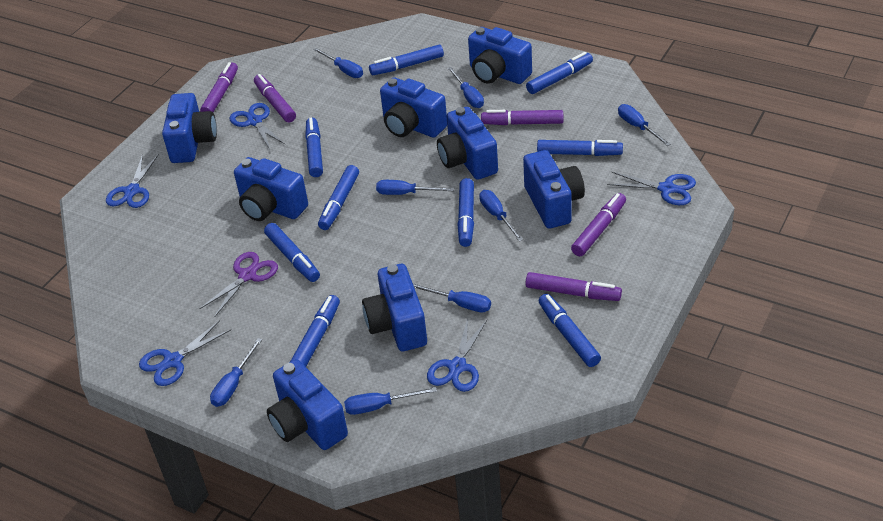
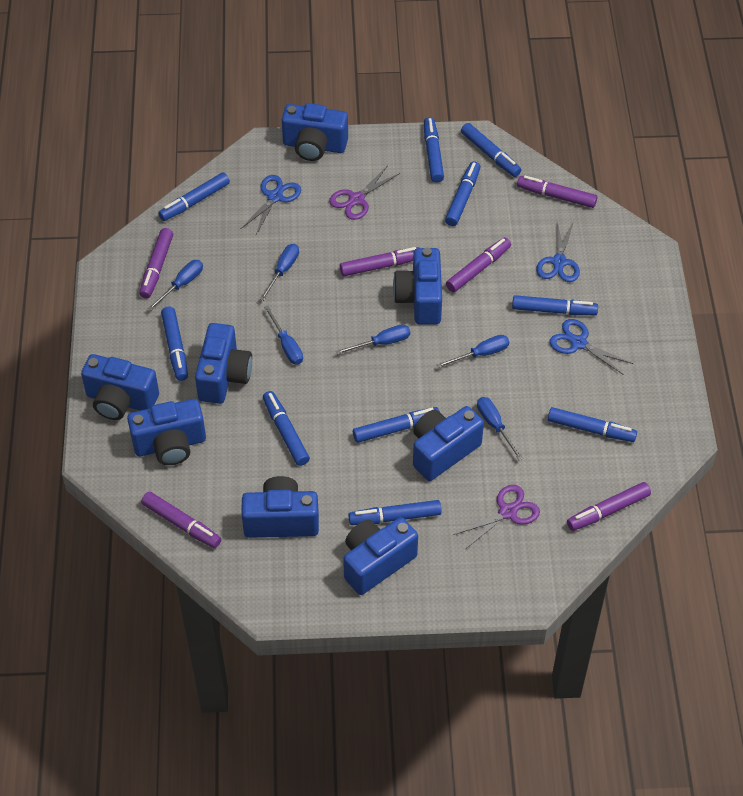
blue marker: [264,223,320,282] [290,295,340,367] [305,118,323,177] [318,165,359,230] [369,45,444,75] [458,178,474,247] [526,52,593,94] [537,140,623,156] [539,294,601,367] = 9 -> [158,172,230,221] [161,307,188,381] [263,391,310,466] [348,500,442,525] [353,407,440,443] [424,117,444,183] [445,161,480,226] [461,123,521,177] [512,295,598,315] [548,407,637,442] = 10
blue scissors: [106,154,159,208] [139,320,231,386] [230,103,286,149] [427,318,487,392] [607,172,696,205] = 5 -> [241,175,301,235] [536,221,580,282] [549,319,633,375] = 3
blue screwdriver: [210,338,262,407] [313,48,363,78] [344,387,437,415] [376,180,454,195] [413,284,491,312] [448,67,484,108] [479,190,524,241] [618,104,671,146] = 8 -> [147,260,203,311] [260,244,299,301] [264,306,303,364] [336,324,410,355] [437,335,509,368] [477,397,523,460] = 6
purple marker: [200,62,238,112] [254,74,296,123] [481,110,563,125] [525,272,622,301] [571,193,626,256] = 5 -> [139,228,173,298] [141,492,221,548] [340,247,420,276] [446,238,511,292] [517,176,597,208] [567,482,651,531] = 6
purple scissors: [199,252,278,317] = 1 -> [329,165,400,220] [453,485,540,548] = 2

